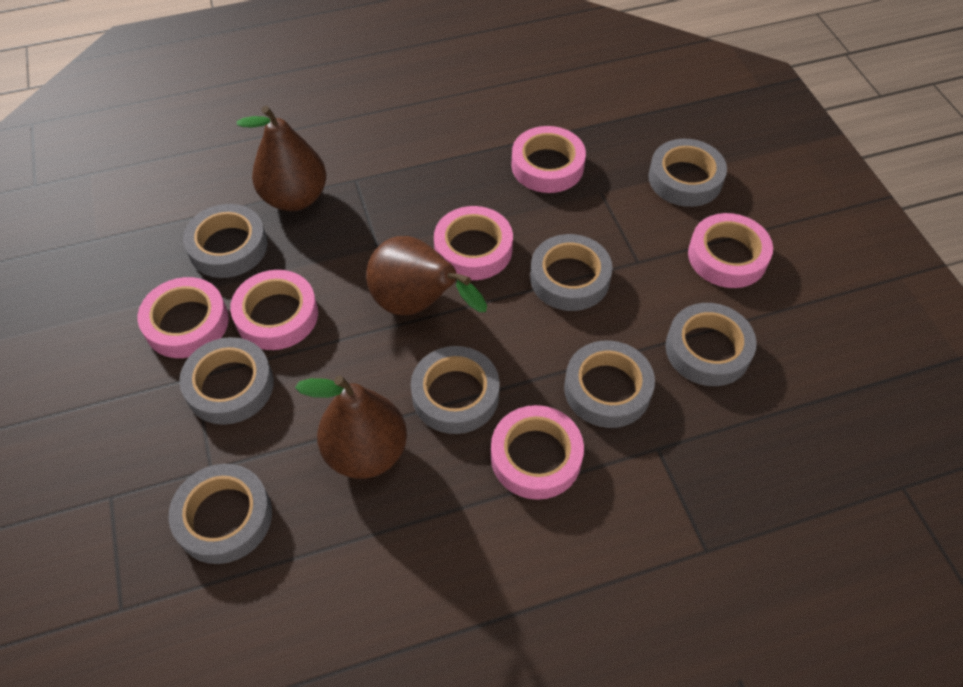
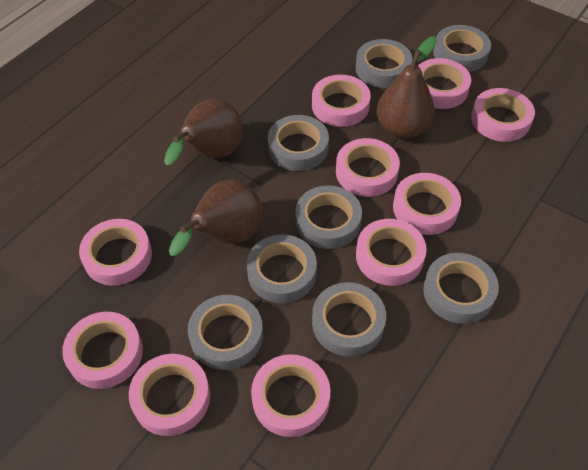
pink tape: [137,277,229,358] [230,270,318,350] [434,206,513,280] [491,405,584,500] [511,126,586,193] [688,213,773,288] = 6 -> [62,312,143,389] [79,219,152,286] [129,354,210,436] [251,354,330,437] [312,75,371,127] [336,138,400,197] [356,219,427,286] [393,173,461,235] [418,58,471,109] [471,88,535,142] = 10

